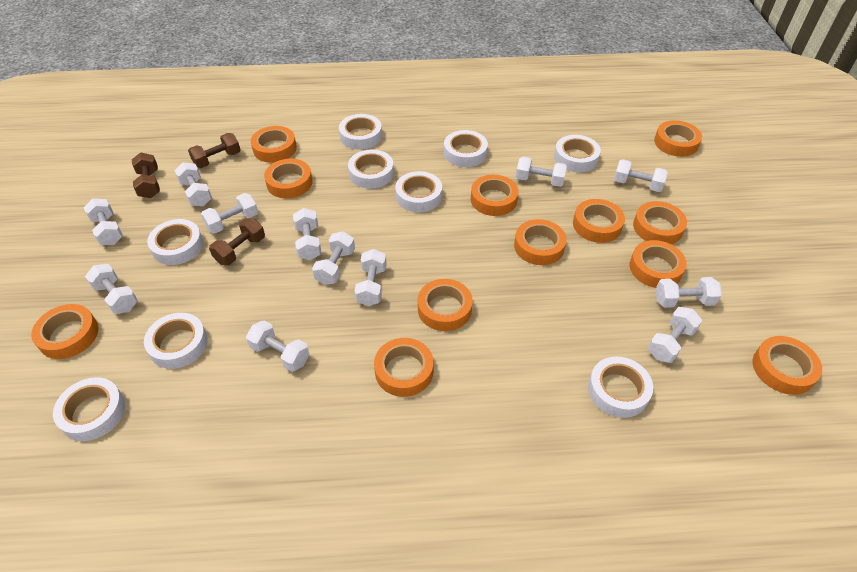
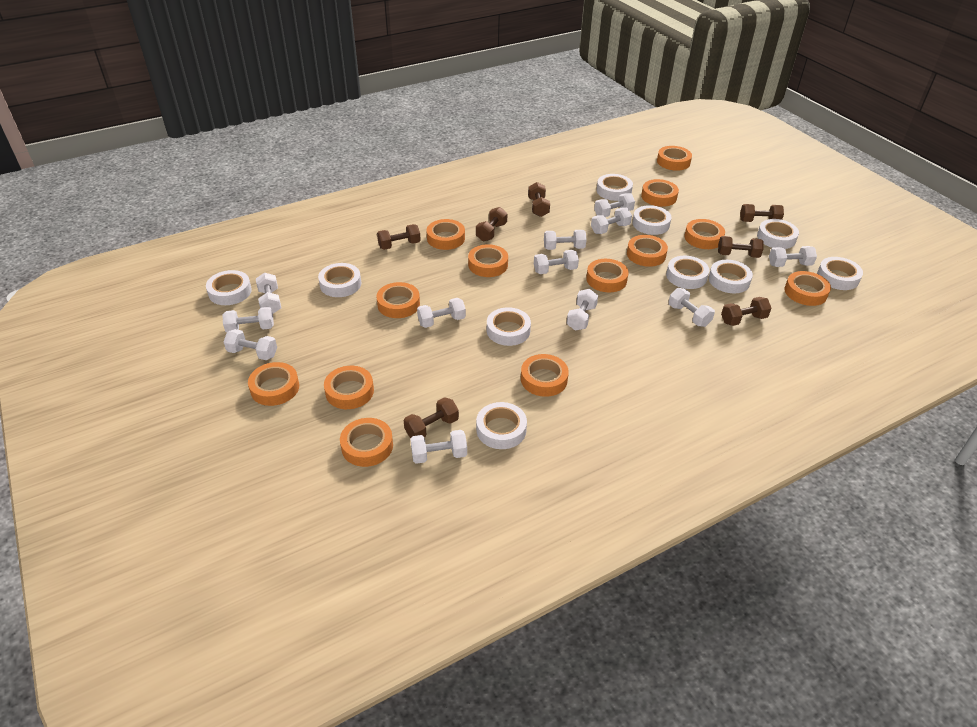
brown dumbbell: [132,152,160,198] [188,133,241,168] [209,218,265,265] = 3 -> [377,224,421,250] [404,397,459,438] [476,207,508,241] [528,182,550,217] [718,236,764,258] [721,297,772,326] [740,204,784,222] = 7
orange tape: [31,304,99,359] [251,126,297,163] [264,159,312,198] [374,338,434,397] [418,279,473,331] [471,175,519,216] [514,219,567,265] [573,199,625,243] [630,240,687,288] [633,201,687,244] [654,120,702,157] [753,336,822,395] = 12 -> [248,362,299,406] [324,366,374,409] [340,418,393,467] [376,282,420,318] [426,219,465,250] [468,244,508,277] [521,354,569,397] [586,259,629,292] [627,235,668,267] [641,179,679,207] [657,146,692,171] [684,219,725,249] [784,271,831,306] = 13
white tape: [53,377,125,441] [144,313,208,369] [147,219,203,265] [339,114,382,149] [348,150,394,189] [395,171,442,212] [444,130,488,167] [554,135,601,172] [588,357,653,418] = 9 -> [206,270,252,305] [318,263,361,297] [476,402,527,449] [487,307,531,346] [597,174,633,201] [632,205,672,235] [666,256,709,289] [709,260,753,293] [757,219,799,249] [817,257,863,290] = 10

